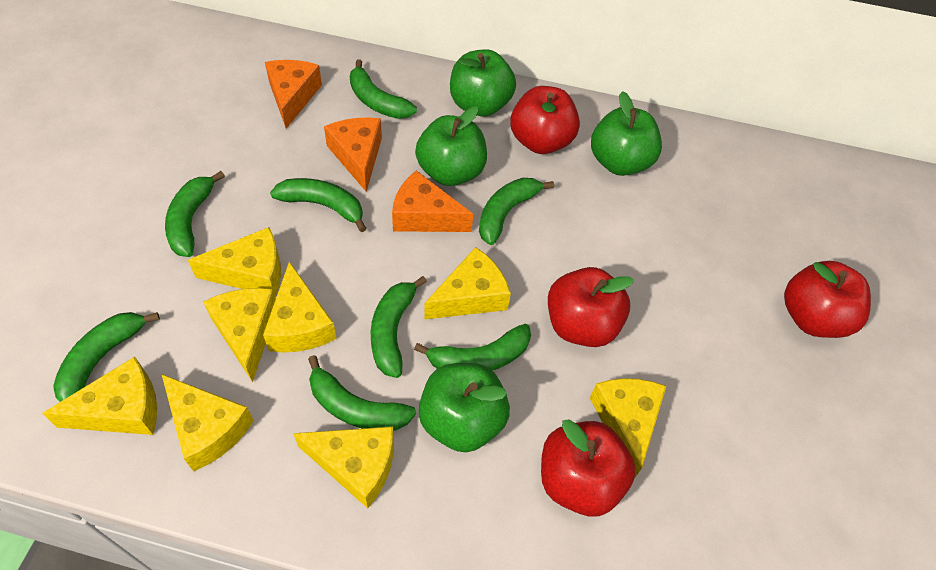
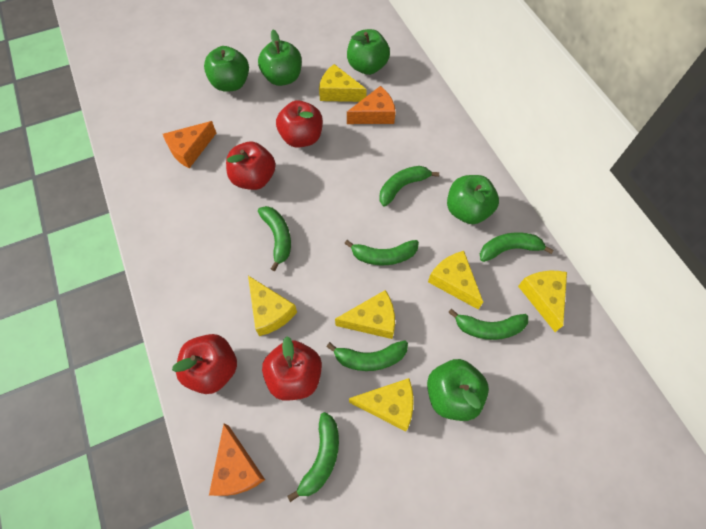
green apple: [415,106,487,186] [419,363,510,452] [450,49,516,116] [591,91,662,176] = 4 -> [204,46,249,92] [258,30,302,86] [347,29,390,75] [427,359,489,421] [447,175,499,224] = 5
green banana: [53,312,160,402] [165,171,225,257] [270,178,367,232] [308,355,416,431] [350,59,417,119] [371,276,427,378] [414,324,531,371] [479,178,554,245] = 8 -> [258,206,291,271] [288,412,339,502] [326,341,408,371] [344,240,419,265] [380,166,439,207] [448,309,528,340] [480,233,554,262] = 7
yellow cheese: [42,357,157,435] [162,374,254,472] [188,227,281,296] [203,288,276,382] [263,262,337,352] [293,426,394,508] [424,247,511,320] [590,378,666,478] = 8 -> [248,276,297,336] [319,64,367,102] [335,290,395,339] [349,378,414,431] [428,251,483,309] [518,271,567,332] = 6

